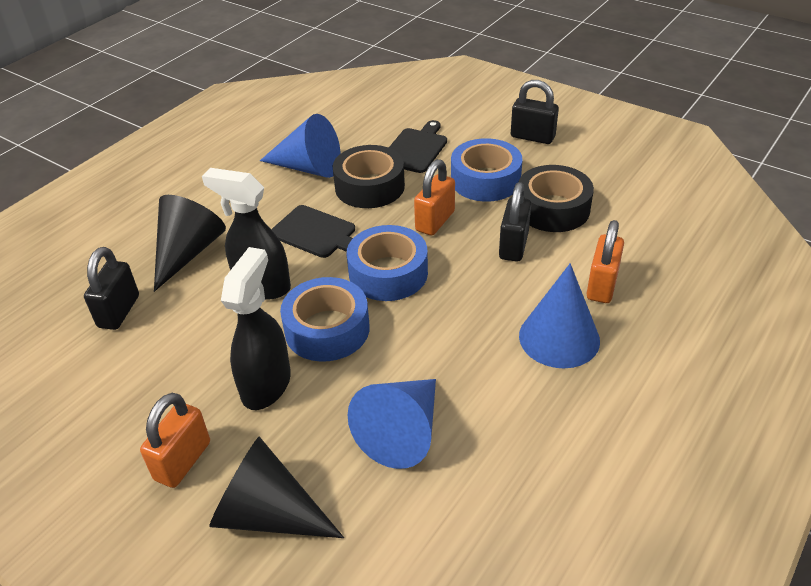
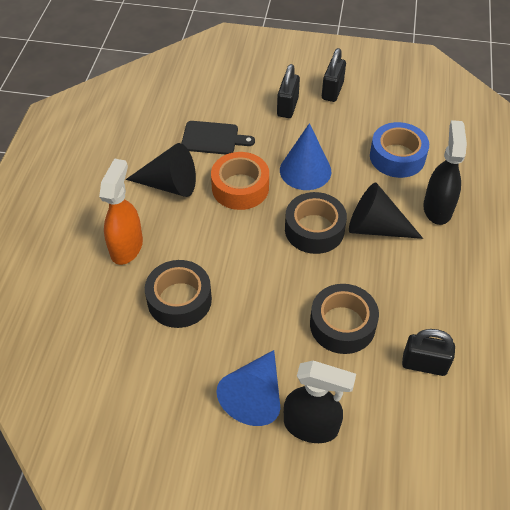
black cutting board: [271,205,355,258] [389,120,447,173] = 2 -> [181,121,255,155] = 1
black tape: [333,145,405,208] [519,165,594,232] = 2 -> [145,260,212,328] [285,192,347,254] [310,284,379,354] = 3
blue cone: [260,114,341,178] [347,379,436,469] [519,263,600,368] = 3 -> [216,350,280,426] [280,123,331,190] = 2
blue tape: [280,277,370,362] [347,225,428,301] [451,138,523,202] = 3 -> [370,122,429,178] = 1
orange padlock: [140,393,210,488] [414,159,455,236] [587,220,624,303] = 3 -> none = 0
orange spray bottle: none = 0 -> [99,158,143,265] = 1
orange tape: none = 0 -> [211,152,269,210] = 1

